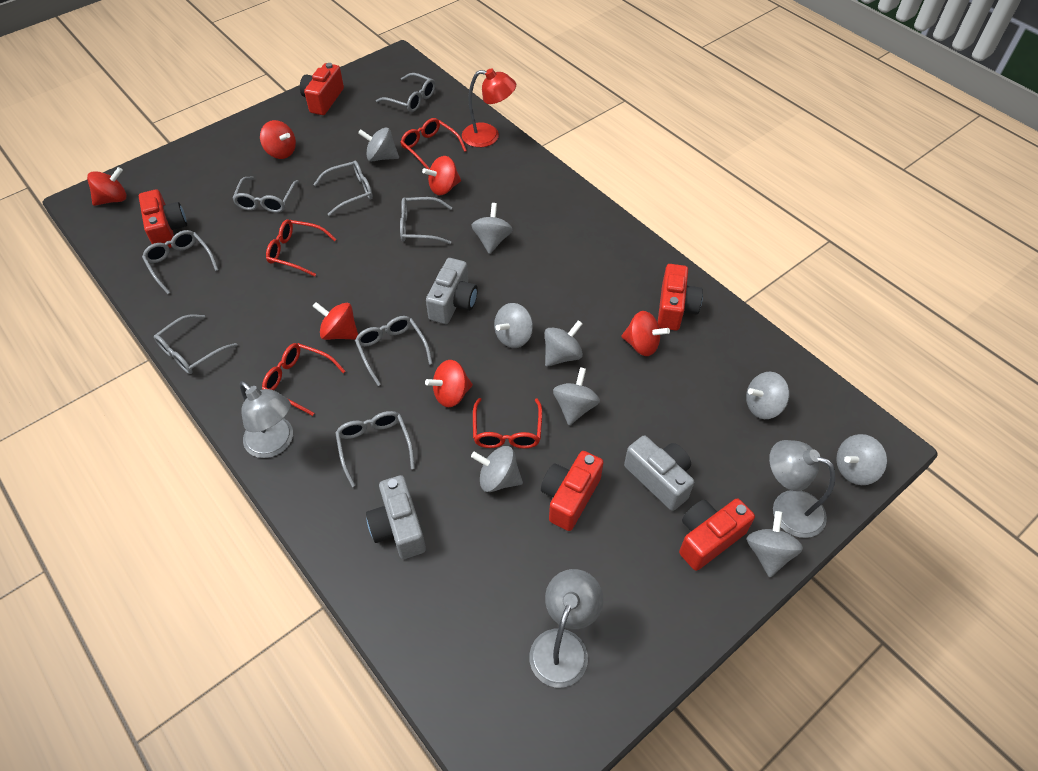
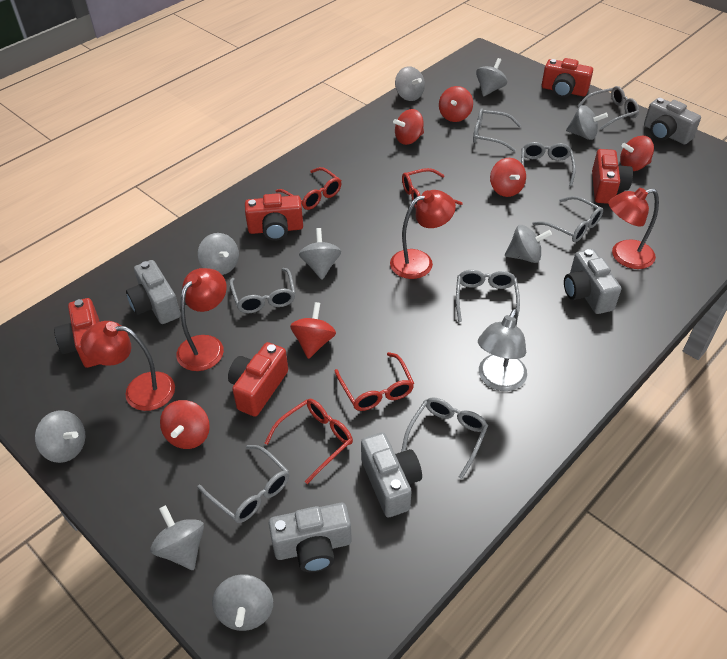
grey camera: [366,475,426,559] [426,258,478,324] [624,435,694,511] = 3 -> [126,260,181,324] [269,503,352,572] [361,432,422,517] [564,249,621,314] [644,98,701,144] = 5
grey lamp: [240,381,293,458] [529,569,603,688] [769,440,835,538] = 3 -> [478,308,527,391] = 1
red lamp: [462,68,516,147] = 1 -> [81,321,175,411] [176,268,227,371] [390,190,456,279] [608,188,659,269] = 4

